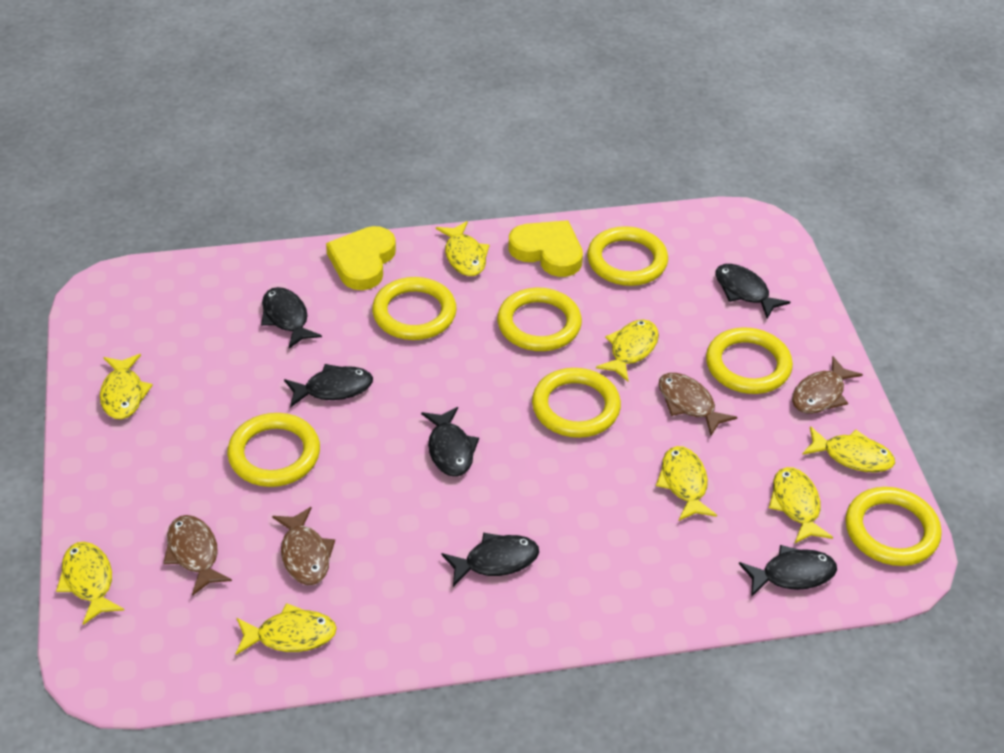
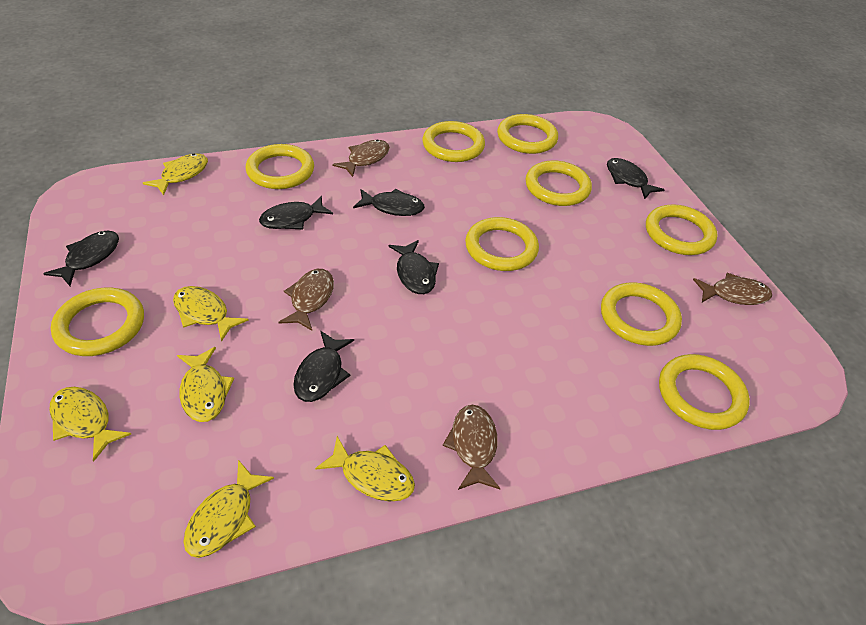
yellow fish: [56,542,124,625] [100,354,153,419] [236,603,337,655] [436,221,490,276] [596,319,659,382] [656,446,717,521] [769,467,833,543] [802,426,895,473] = 8 -> [49,387,131,462] [143,154,208,195] [173,286,249,342] [177,347,234,422] [183,460,274,558] [315,436,415,502] = 6
yellow heart: [326,226,396,290] [508,220,583,277] = 2 -> none = 0
yellow ring: [227,413,320,487] [372,277,457,340] [497,288,582,351] [532,368,621,438] [587,226,668,286] [706,328,793,394] [845,487,942,566] = 7 -> [51,288,144,356] [246,144,314,189] [422,121,485,162] [465,217,539,271] [497,114,558,154] [526,160,592,206] [601,283,682,346] [646,204,718,255] [659,354,750,430] = 9

